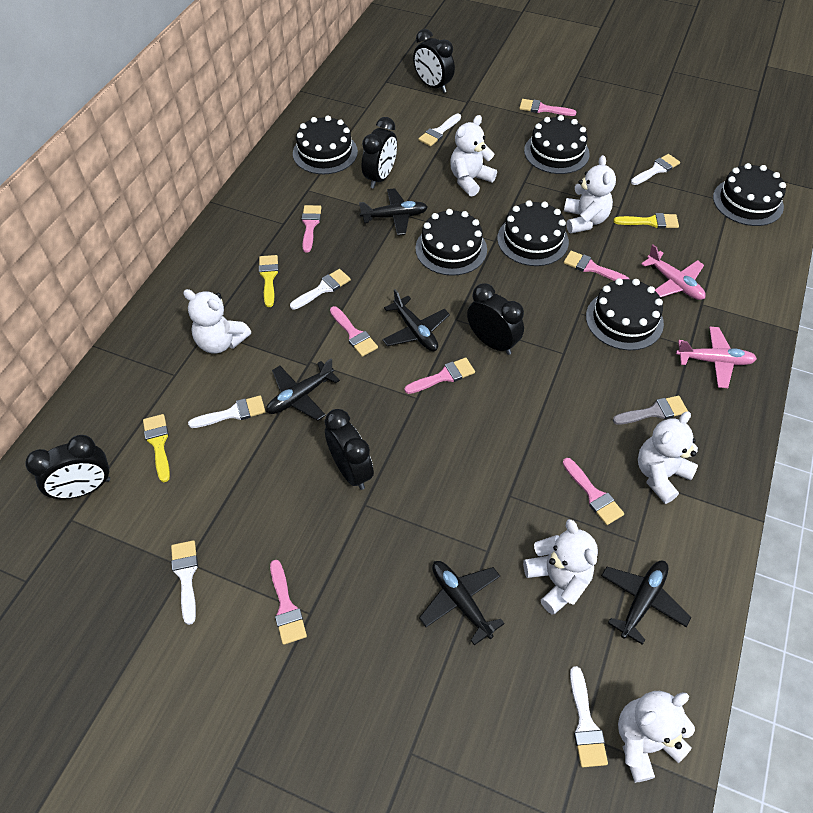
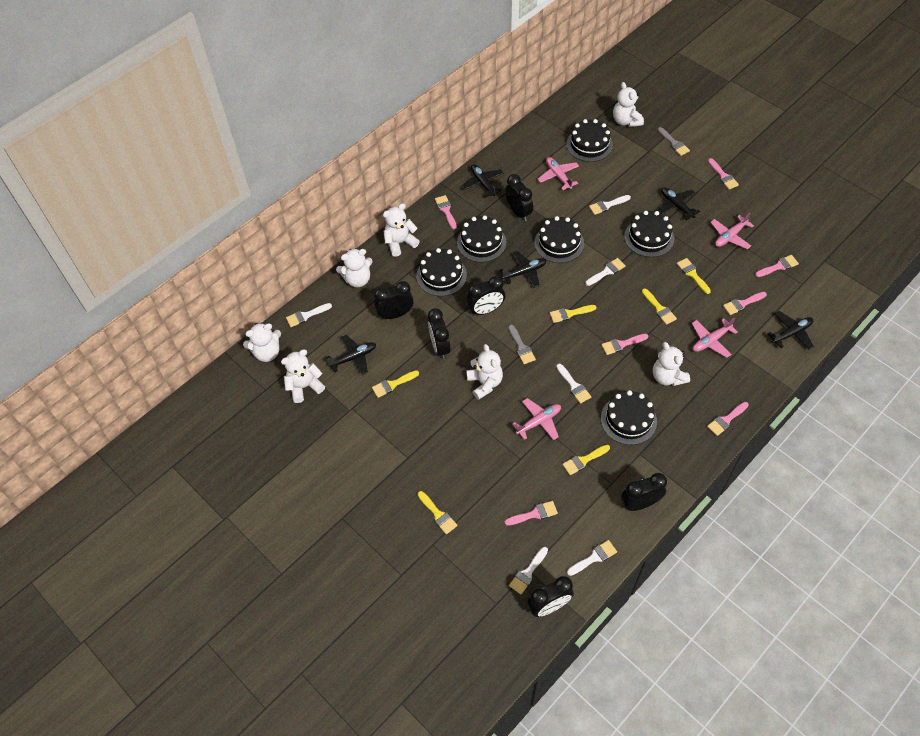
black clock: [25,435,110,499] [325,409,374,490] [362,117,397,189] [413,29,455,93] [467,283,524,355] = 5 -> [374,281,414,320] [428,308,451,359] [466,276,505,316] [505,174,533,221] [527,576,574,617] [621,473,667,511] = 6
grey brush: [613,396,688,425] = 1 -> [508,325,536,364] [658,127,690,156] = 2
pink plane: [641,245,706,300] [676,327,757,388] = 2 -> [512,398,561,440] [538,157,579,190] [692,318,738,358] [711,213,754,249] = 4
white teddy bear: [183,289,251,353] [450,115,497,196] [523,519,598,615] [564,155,616,233] [618,691,695,783] [638,411,698,504] = 6 -> [243,323,281,362] [281,349,325,403] [336,248,373,287] [383,203,420,257] [466,344,503,400] [613,82,644,127] [653,342,690,386] = 7
yellow brush: [143,414,170,482] [259,255,279,307] [613,213,679,229] = 3 -> [372,370,419,398] [418,491,457,534] [550,305,597,323] [562,445,610,475] [642,288,677,325] [677,258,711,294] = 6

